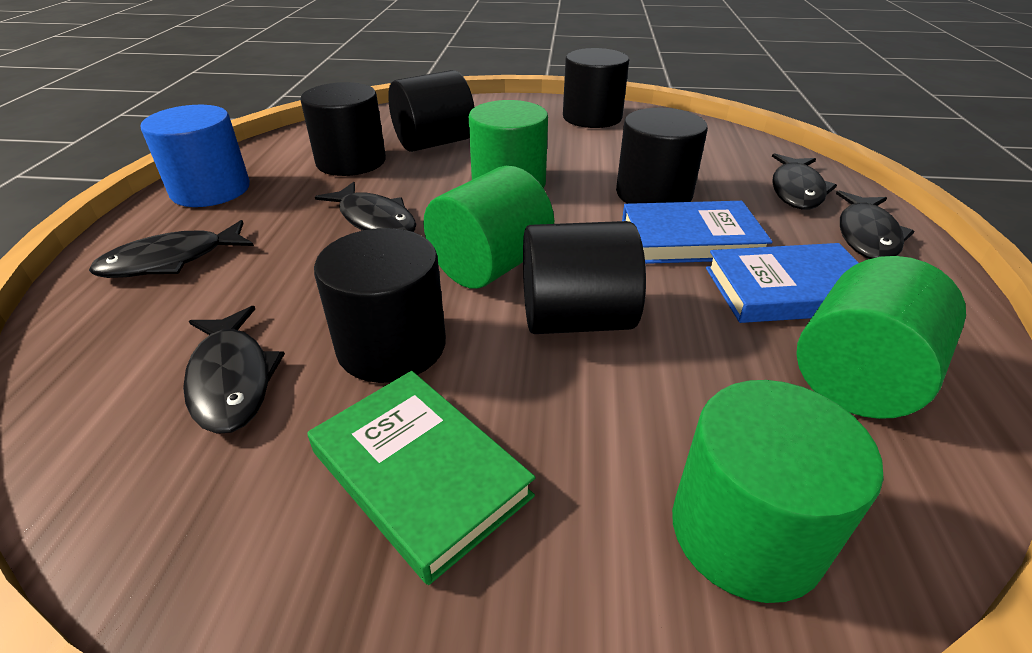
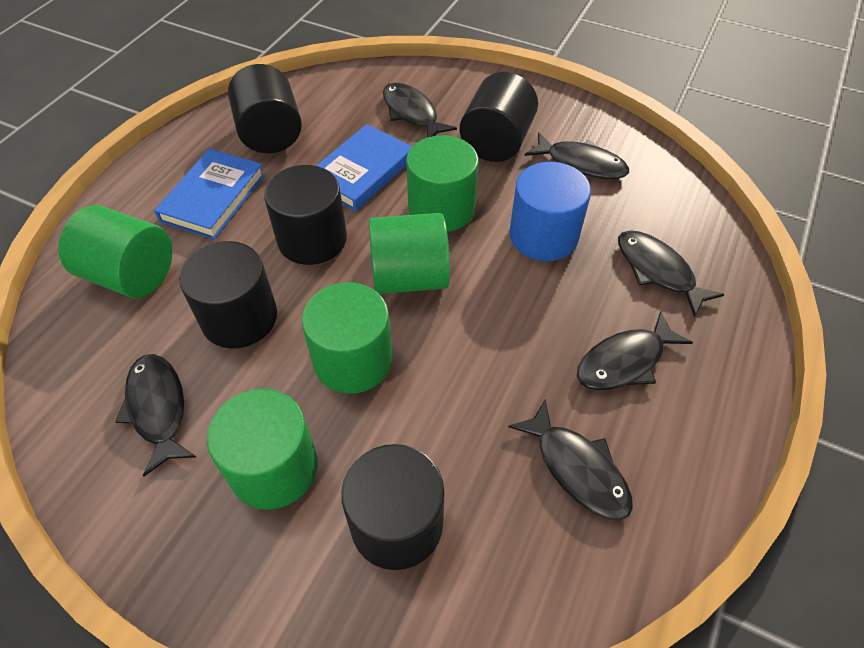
black cylinder: [300,82,386,176] [314,228,446,383] [388,70,474,152] [523,221,646,334] [563,48,629,128] [616,108,708,204] = 6 -> [179,241,277,349] [228,64,302,153] [264,165,347,265] [341,444,445,570] [460,72,538,162] = 5
black fish: [89,220,254,278] [183,306,285,434] [315,182,417,232] [772,153,837,209] [836,191,914,259] = 5 -> [115,354,196,476] [383,82,457,138] [508,398,633,521] [525,132,629,179] [577,311,693,390] [618,230,725,317] = 6
green book: [307,371,535,585] = 1 -> none = 0
green cylinder: [423,166,554,289] [469,100,548,189] [672,380,884,603] [796,256,966,419] = 4 -> [58,205,172,298] [207,389,318,510] [302,282,392,394] [369,213,450,294] [406,135,479,232] = 5

